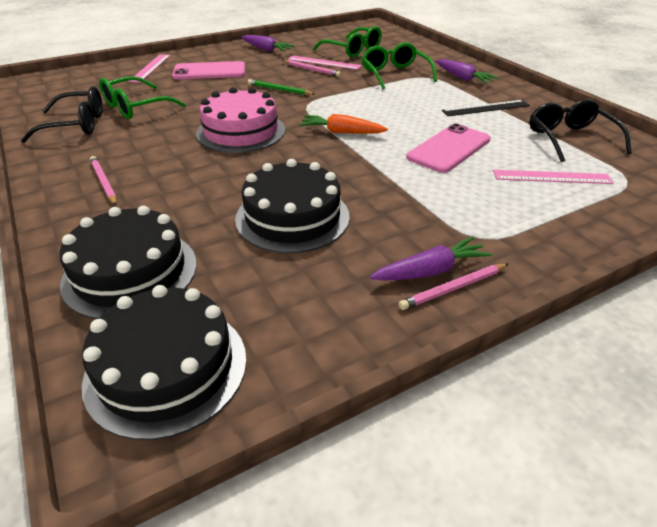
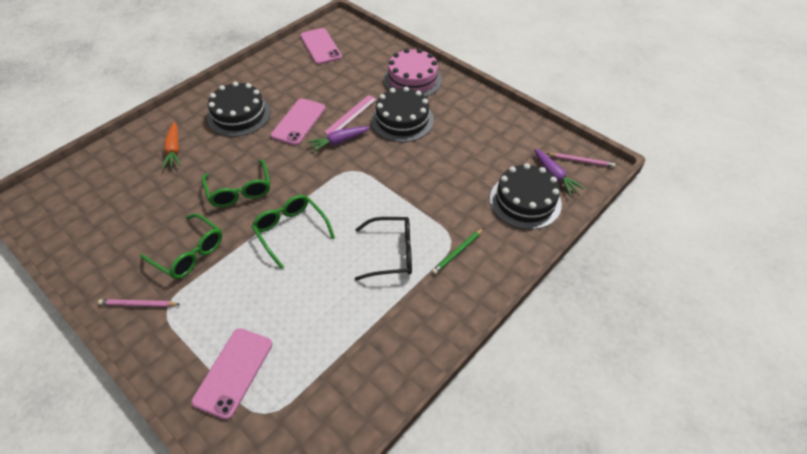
black glasses: [21,86,103,143] [529,99,632,162] = 2 -> [355,217,412,281] = 1
black ruler: [442,100,530,116] = 1 -> none = 0
pink pencil: [90,156,117,205] [283,60,341,77] [398,263,508,310] = 3 -> [98,299,180,307] [548,153,615,167] = 2
pink phone: [172,61,245,80] [406,123,490,173] = 2 -> [191,328,272,420] [271,98,325,145] [300,28,342,65] = 3
pink ruler: [128,54,171,83] [288,56,362,70] [493,170,614,184] = 3 -> [324,95,377,135] = 1
purple carrot: [241,35,295,52] [370,236,492,281] [436,59,498,83] = 3 -> [307,126,370,153] [534,149,584,196] = 2

